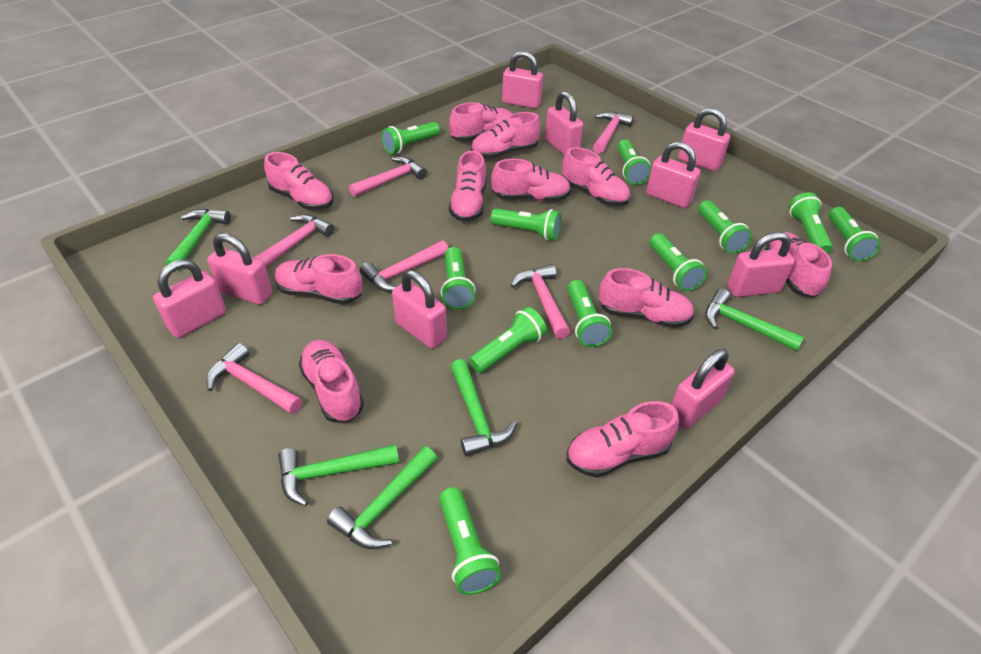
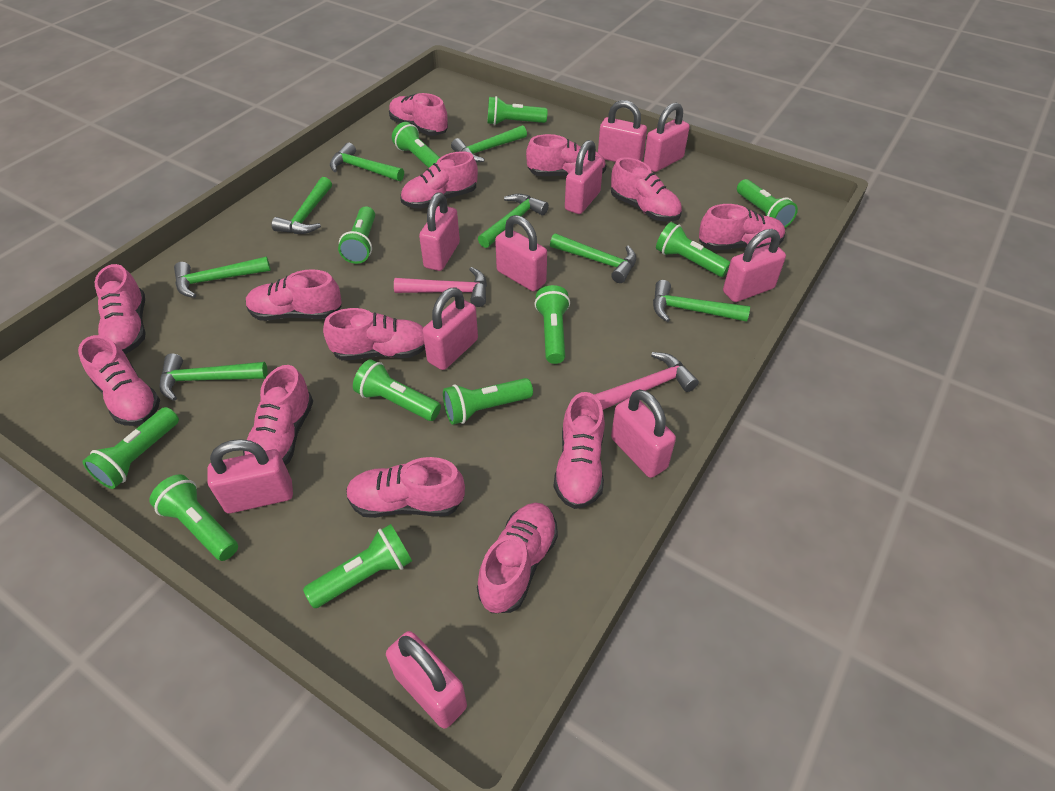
green hammer: [165,209,231,271] [278,444,399,506] [327,446,437,549] [451,359,517,457] [705,289,804,351] = 5 -> [160,353,268,401] [174,256,271,298] [271,177,332,234] [330,142,404,181] [451,125,527,162] [478,194,549,248] [550,233,636,283] [653,280,750,322] = 8
pink hammer: [206,343,303,414] [254,214,334,267] [349,157,427,197] [360,240,448,292] [511,264,570,339] [593,112,634,154] = 6 -> [394,267,487,307] [594,352,699,410] = 2
pink padlock: [153,259,226,338] [207,233,273,305] [392,270,447,349] [502,51,543,109] [545,91,583,155] [646,141,701,208] [671,349,735,429] [678,108,730,171] [727,232,795,297] = 9 -> [208,439,293,513] [386,631,467,729] [419,192,460,271] [422,287,478,370] [495,215,547,291] [565,140,603,214] [598,100,647,162] [611,389,676,478] [644,102,690,172] [723,229,786,302] = 10
pink shoe: [264,152,333,210] [274,254,363,304] [298,340,364,423] [449,102,512,142] [449,151,486,222] [471,112,541,159] [491,159,571,202] [562,147,630,206] [567,401,679,477] [599,268,694,328] [765,232,832,298] = 11 -> [78,335,160,426] [95,264,146,354] [243,365,313,465] [246,269,342,321] [323,308,425,360] [346,457,465,518] [389,93,448,136] [401,151,478,209] [477,503,558,613] [526,134,606,176] [554,392,605,509] [611,157,682,221] [699,204,785,250] = 13

